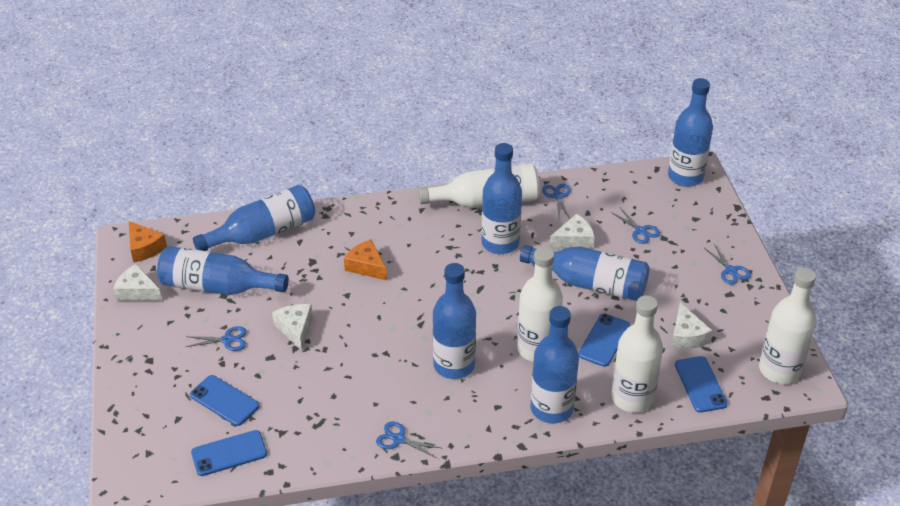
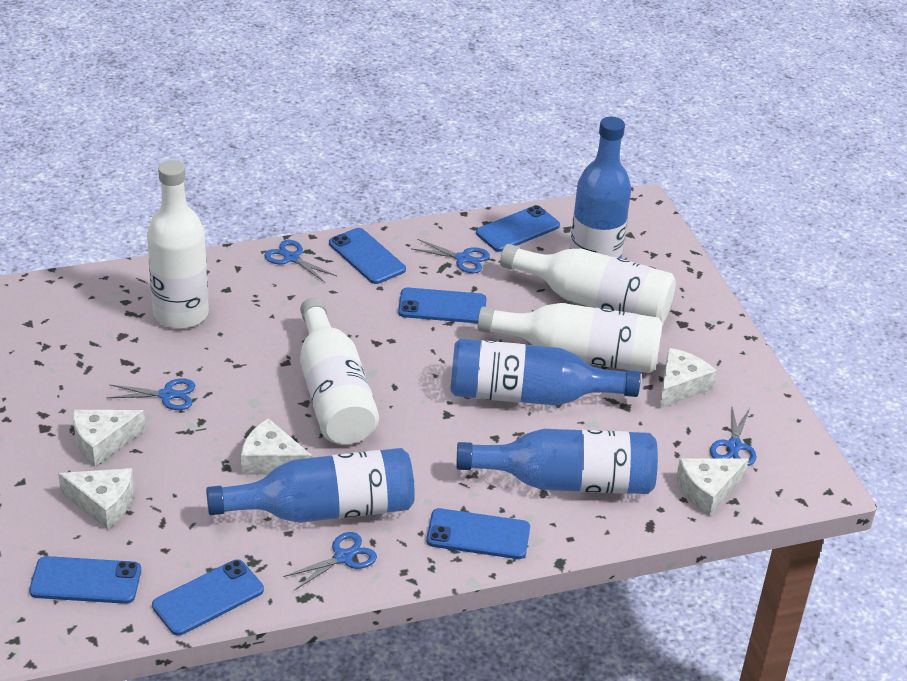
blue bottle: [157,246,289,295] [193,185,315,251] [433,263,476,379] [481,143,522,254] [520,245,650,301] [531,306,579,423] [668,78,713,187] = 7 -> [206,448,415,523] [450,339,641,406] [456,429,658,494] [570,117,631,259] = 4
blue phone: [190,375,259,426] [191,430,267,476] [578,313,630,367] [675,356,728,413] = 4 -> [29,556,141,604] [152,560,264,636] [329,228,406,284] [398,287,487,323] [426,508,530,559] [476,205,560,252] = 6
orange cheese: [129,221,167,263] [344,239,387,280] = 2 -> none = 0
white cheese: [113,264,162,301] [272,304,313,351] [549,214,595,249] [671,303,713,349] = 4 -> [58,468,134,529] [73,410,146,466] [241,418,312,475] [659,348,717,409] [676,458,749,516] = 5

